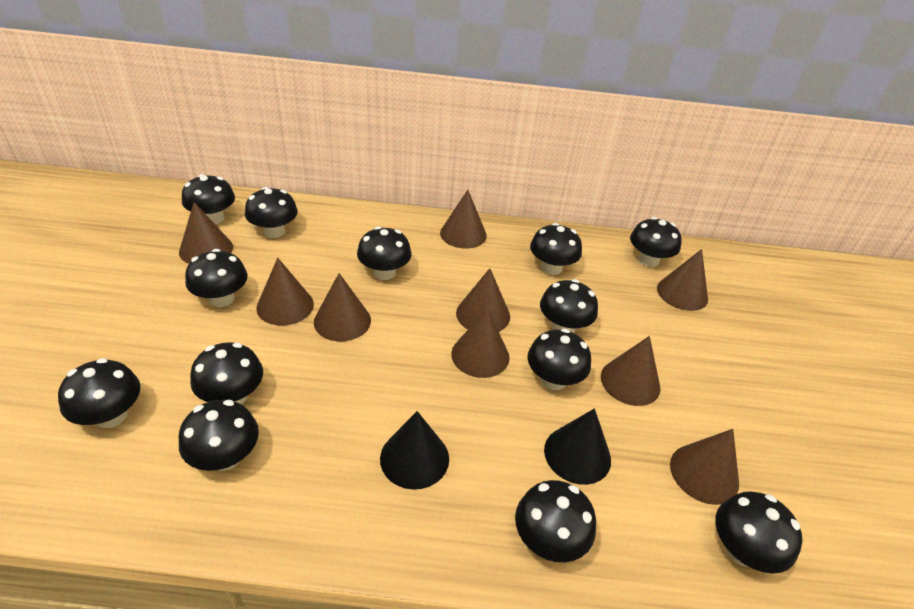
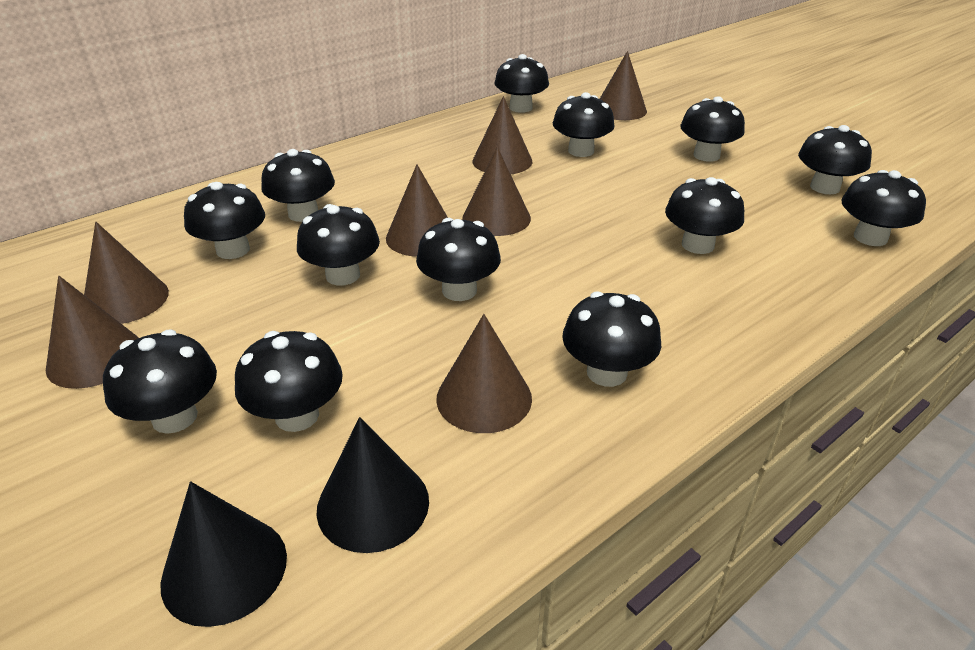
brown cone: [179,202,233,264] [256,258,314,326] [314,273,371,341] [440,190,487,249] [451,308,510,378] [456,268,510,332] [601,336,660,406] [657,249,708,311] [670,429,739,505] = 9 -> [46,276,138,389] [84,222,169,324] [386,164,448,257] [436,314,532,433] [462,147,531,236] [473,96,532,174] [600,51,647,120] = 7

